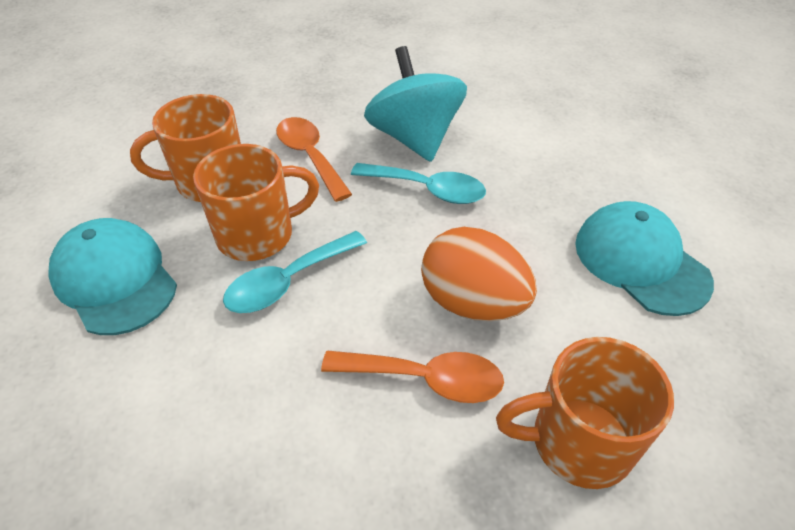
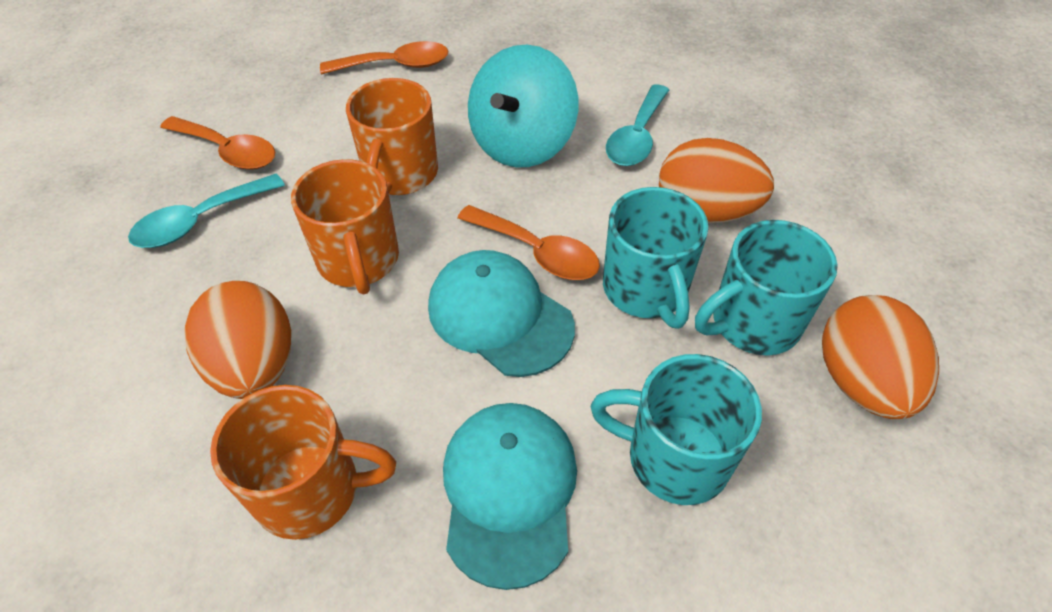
orange egg: [421,227,537,321] = 1 -> [184,281,291,399] [659,138,774,223] [822,295,939,419] = 3
orange spoon: [276,117,352,202] [321,351,504,403] = 2 -> [160,116,275,170] [320,41,448,74] [457,205,600,280] = 3
turquoise mug: none = 0 -> [590,354,762,505] [603,187,708,329] [695,220,838,355] = 3

